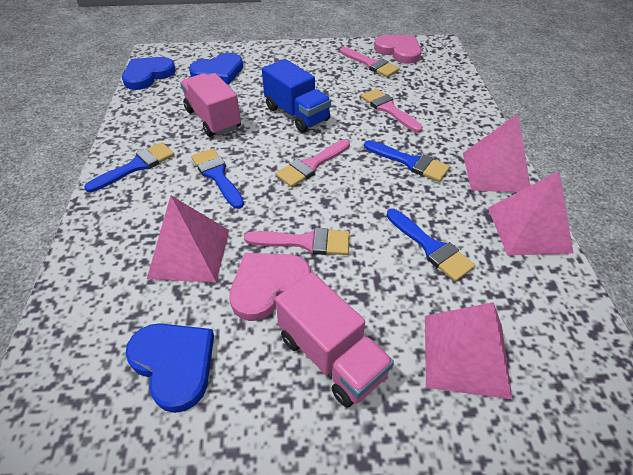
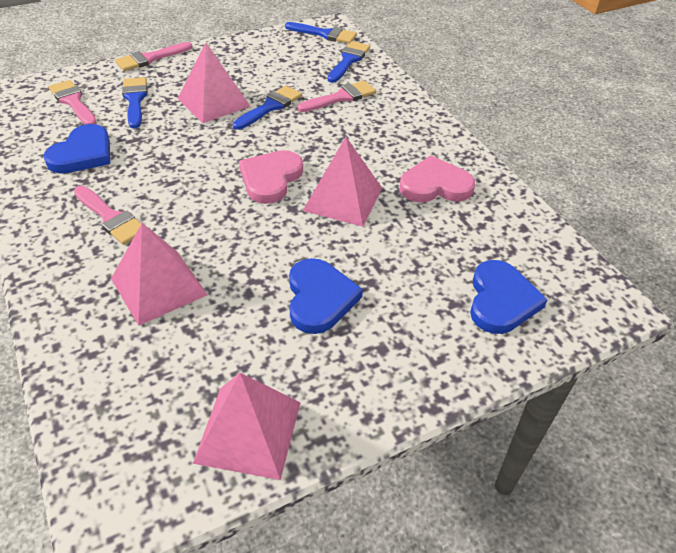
blue truck: [262,59,331,132] = 1 -> none = 0
pink truck: [180,73,241,137] [275,272,394,408] = 2 -> none = 0

